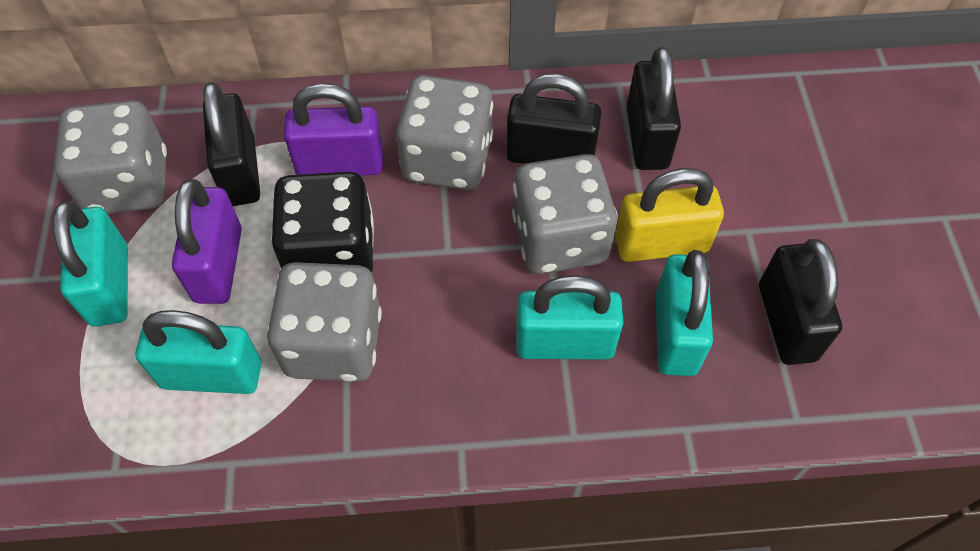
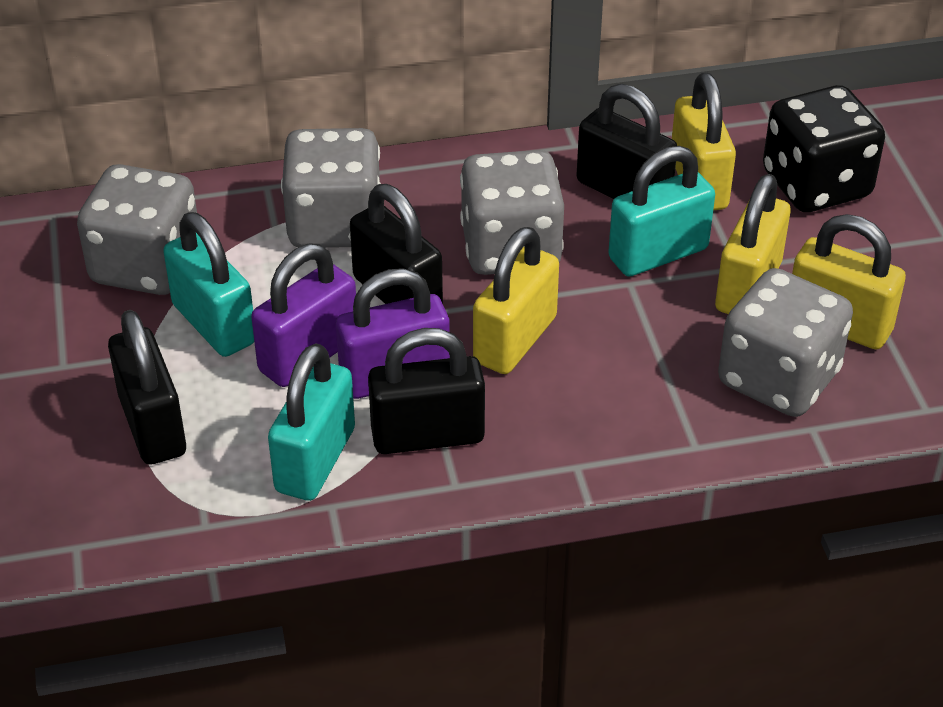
turquoise padlock: [53,201,128,327] [136,310,262,394] [516,275,624,360] [656,250,713,376] = 4 -> [163,212,254,357] [268,343,355,501] [608,146,715,276] = 3
yellow padlock: [615,168,724,262] = 1 -> [473,227,559,374] [672,72,736,211] [715,174,791,314] [792,214,906,350] = 4

